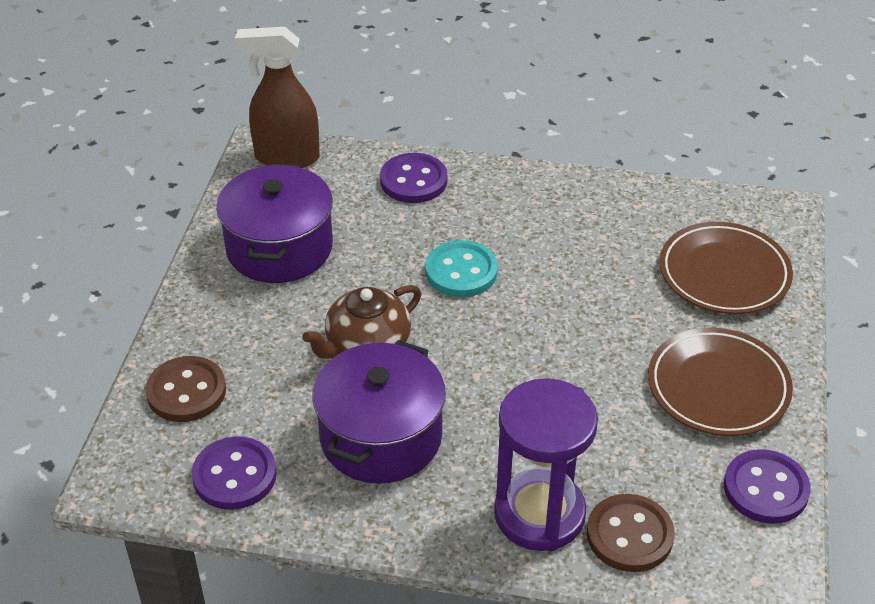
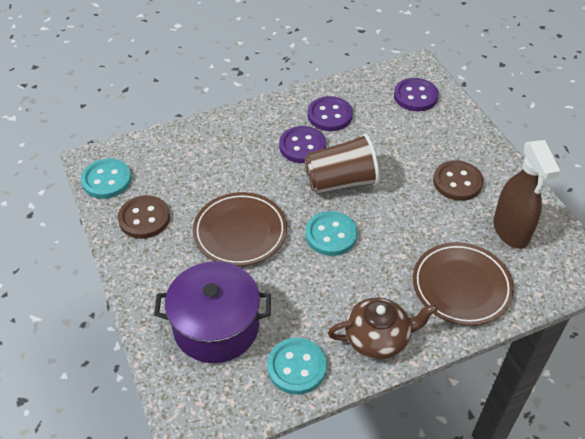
brown cup: none = 0 -> [305,134,379,194] = 1
purple hourglass: [494,378,598,551] = 1 -> none = 0
purple pot: [216,164,333,283] [312,340,446,484] = 2 -> [154,261,271,363] = 1
turquoise button: [426,240,498,297] = 1 -> [81,158,131,199] [267,338,327,394] [305,211,357,256] = 3

